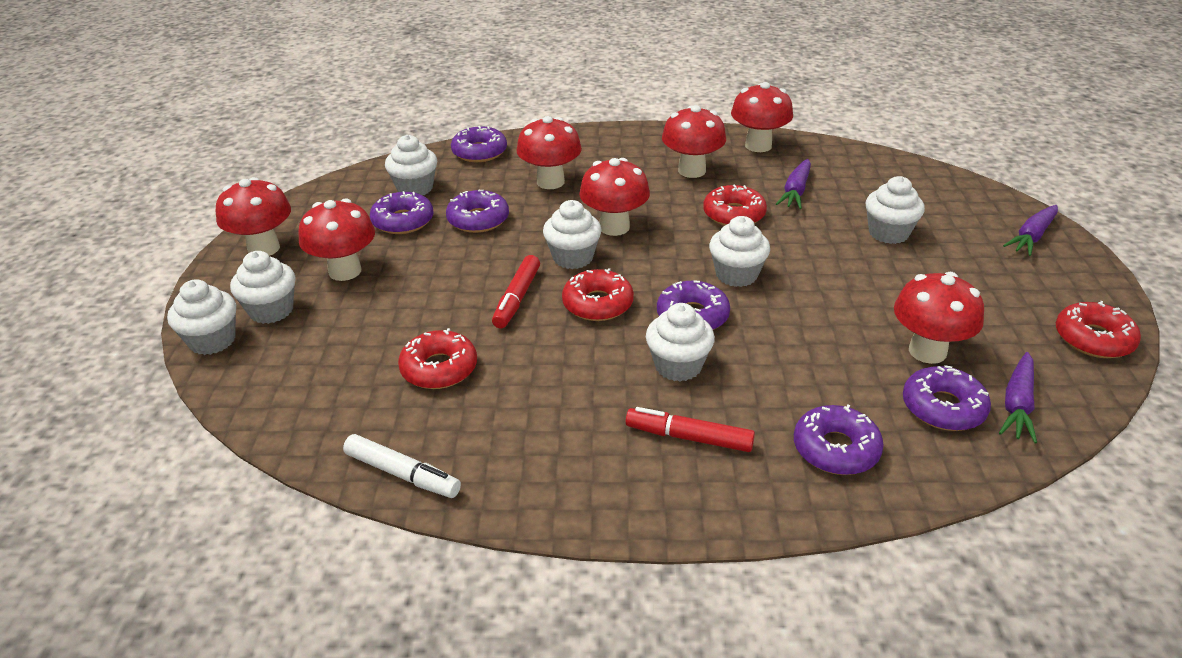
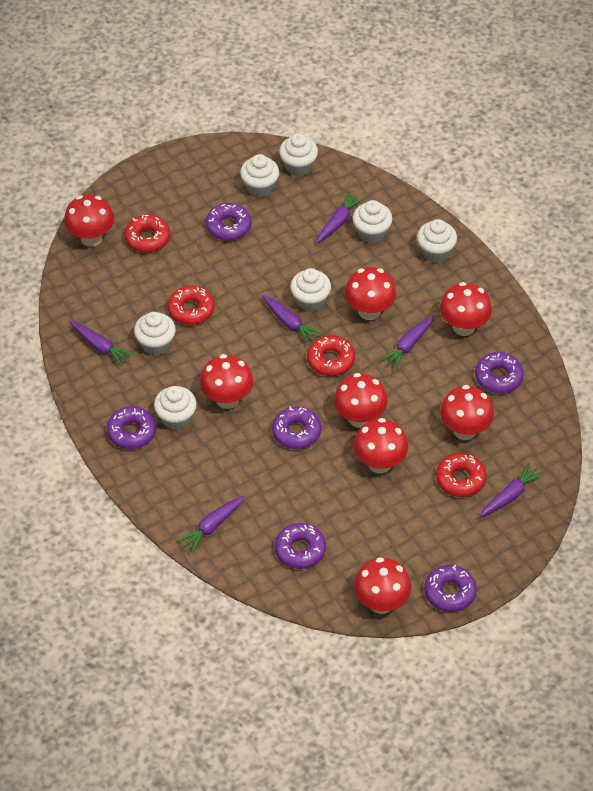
purple carrot: [776,159,811,209] [999,352,1037,444] [1003,205,1058,256] = 3 -> [69,321,135,367] [177,496,245,553] [262,295,322,345] [316,191,365,243] [380,316,434,370] [480,463,544,517] = 6
red marker: [492,255,540,328] [626,407,755,452] = 2 -> none = 0
red mushroom: [216,177,291,256] [298,199,375,281] [516,116,582,189] [579,158,650,236] [662,105,726,178] [731,82,793,152] [894,272,984,364] = 7 -> [64,194,114,247] [200,354,253,409] [334,373,387,428] [345,267,396,320] [354,418,408,474] [354,557,411,614] [440,282,492,336] [440,385,494,440] = 8
white marker: [343,434,461,498] = 1 -> none = 0

